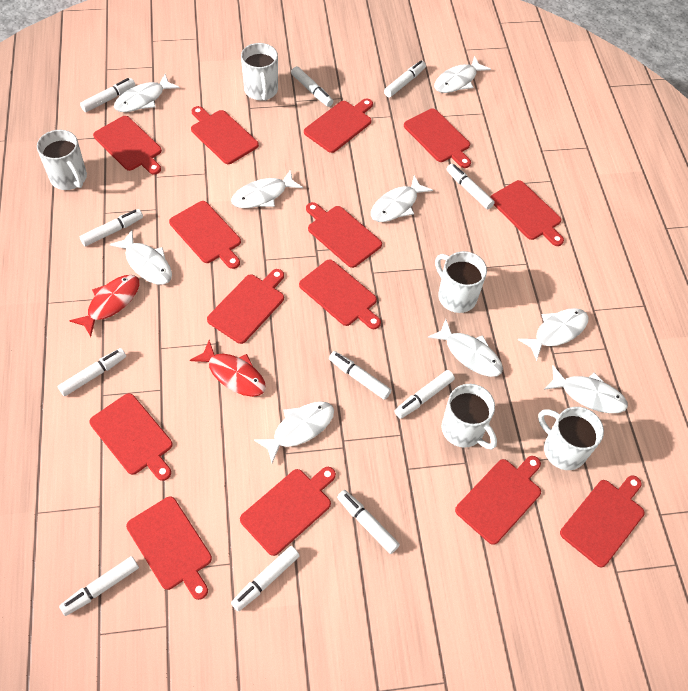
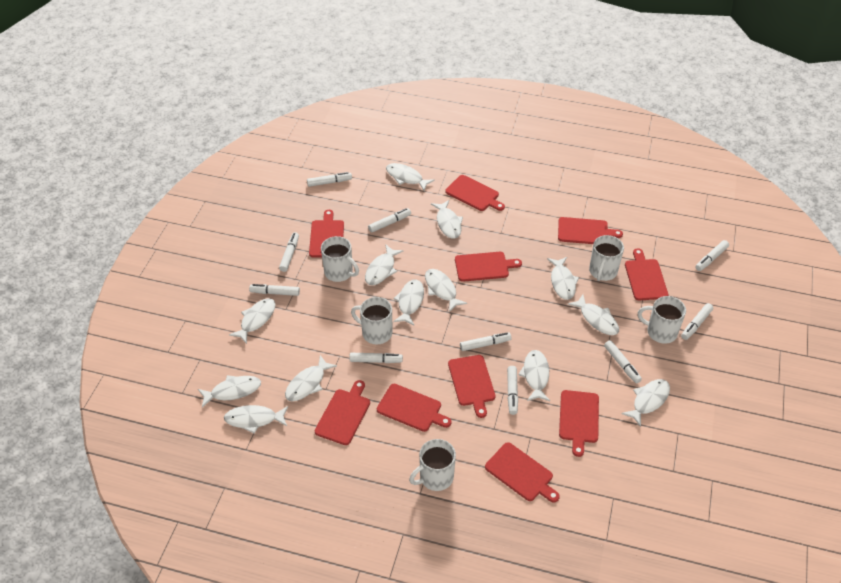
red cutting board: [89,393,173,481] [93,116,162,175] [126,497,212,600] [169,201,241,269] [191,106,259,164] [207,269,284,344] [240,467,336,556] [299,259,381,329] [304,98,373,153] [306,202,382,268] [404,108,471,168] [455,456,541,545] [490,180,564,246] [560,475,645,568] = 14 -> [309,210,344,258] [315,380,370,445] [377,384,452,432] [445,175,505,211] [448,355,496,418] [455,252,522,282] [485,442,560,503] [558,217,623,244] [559,390,599,457] [625,248,669,300] = 10
red fish: [69,275,140,337] [190,340,266,397] = 2 -> none = 0
white fish: [110,230,172,285] [114,74,179,112] [231,169,303,208] [254,402,334,463] [371,176,433,222] [428,319,503,377] [434,56,491,93] [518,308,588,361] [544,365,628,413] = 9 -> [198,375,261,408] [224,405,288,434] [229,298,276,344] [285,355,337,401] [365,244,404,285] [386,163,435,191] [393,279,424,325] [425,269,467,312] [431,200,463,239] [518,350,550,401] [547,257,579,300] [568,294,619,335] [621,379,670,427] = 13
white marker: [57,348,126,396] [59,556,139,616] [80,78,135,112] [80,209,143,246] [231,546,300,611] [291,66,333,107] [329,351,391,400] [337,490,400,554] [384,61,426,97] [395,370,455,419] [446,164,495,209] = 11 -> [249,284,300,296] [279,232,299,272] [307,172,352,187] [349,353,403,363] [368,208,411,233] [460,333,511,351] [507,366,518,415] [604,340,642,383] [681,303,713,340] [695,240,729,271] = 10

